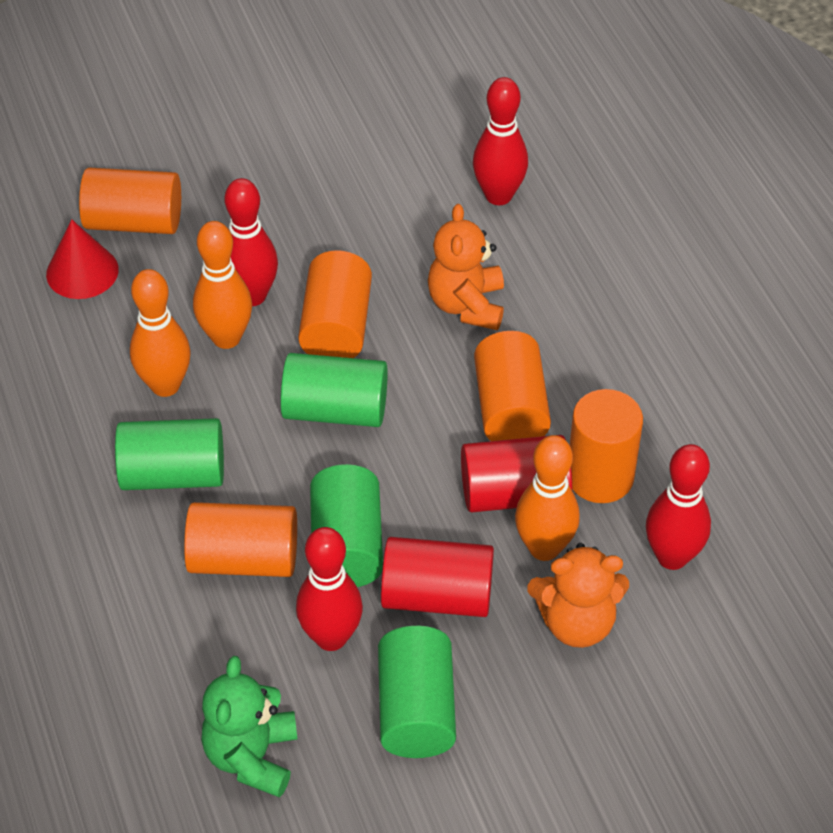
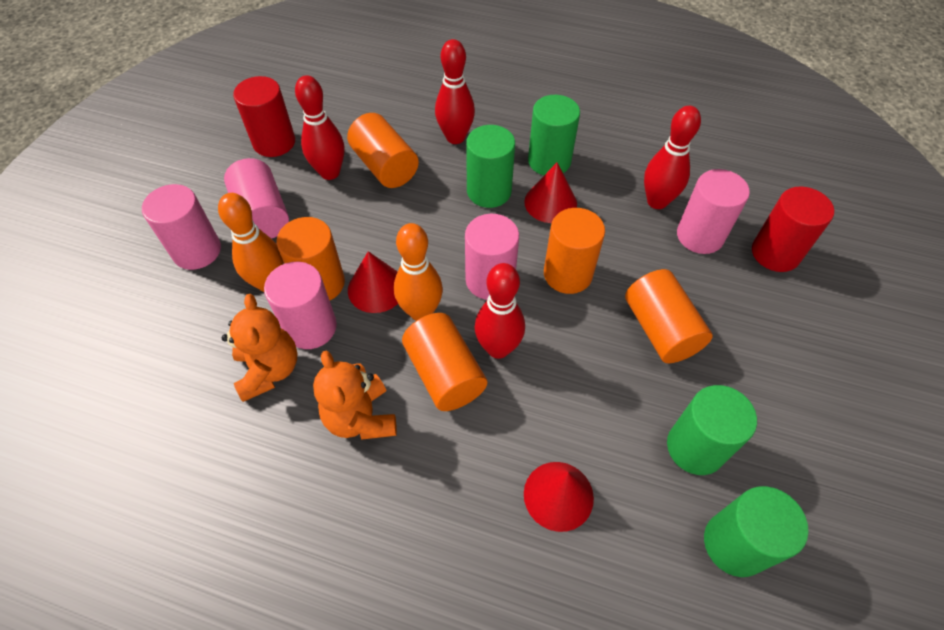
green teddy bear: [201,656,298,798] = 1 -> none = 0
orange bowling pin: [130,269,191,397] [193,221,252,349] [515,435,580,561] = 3 -> [218,193,284,292] [394,223,443,321] = 2
pink cylinder: none = 0 -> [142,184,221,270] [224,158,289,239] [264,262,337,349] [465,214,519,300] [677,169,750,254] = 5
red cone: [46,219,119,299] = 1 -> [348,251,398,313] [524,163,577,223] [524,462,594,532] = 3

